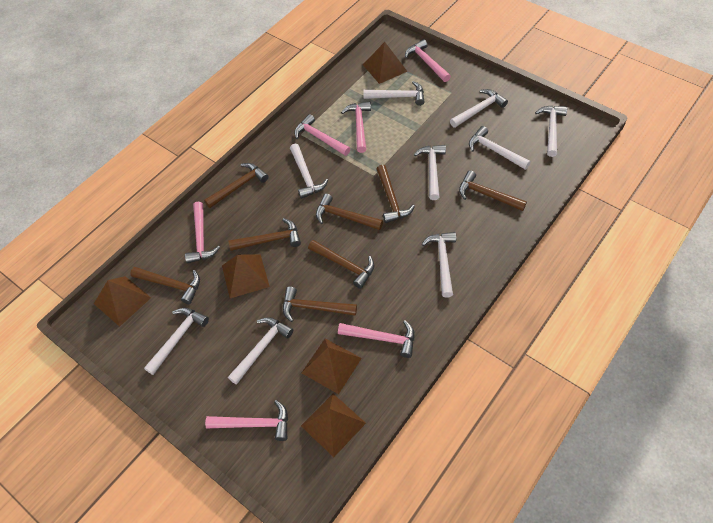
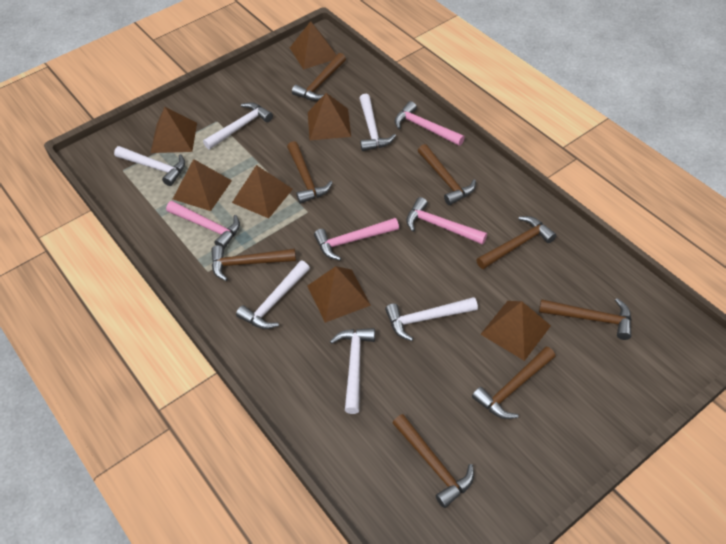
brown pyramid: [94,276,151,327] [222,254,270,298] [301,394,366,457] [302,339,362,394] [363,42,408,84] = 5 -> [151,107,197,153] [173,159,232,211] [232,165,293,218] [290,21,336,70] [307,266,371,323] [308,93,351,140] [480,301,551,361] = 7
pink hammer: [185,202,220,263] [205,400,288,441] [294,114,351,156] [338,320,415,358] [341,102,371,153] [405,39,451,82] = 6 -> [166,201,240,249] [314,218,399,261] [395,101,465,146] [406,197,487,245] = 4
white hammer: [144,308,209,375] [228,317,293,385] [290,144,328,199] [363,81,425,106] [414,145,446,200] [422,232,456,298] [450,89,508,128] [469,126,531,170] [535,106,567,157] = 9 -> [114,146,185,186] [203,102,273,150] [236,261,310,329] [330,328,375,414] [359,94,396,151] [385,297,478,341] = 6

